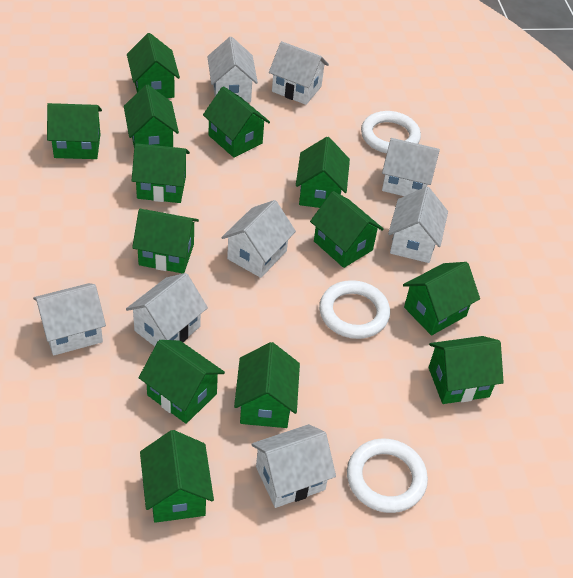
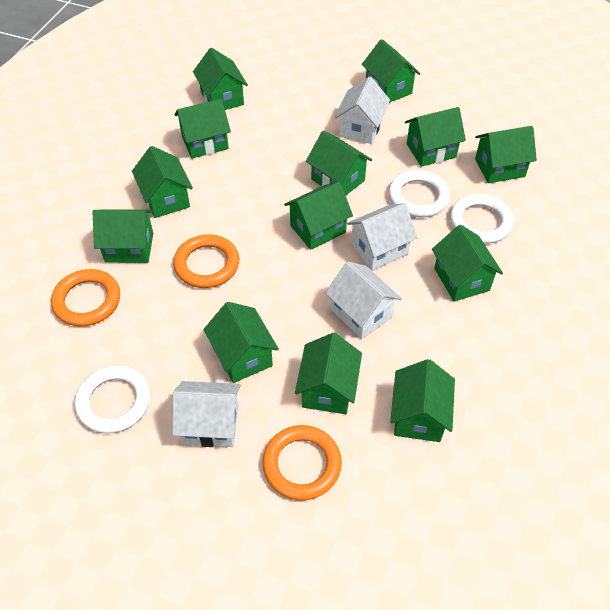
orange ring: none = 0 -> [51,269,120,327] [173,234,239,288] [262,425,342,500] = 3
white house: [33,283,106,356] [126,273,208,346] [207,37,258,102] [221,200,296,278] [252,424,336,508] [269,41,329,105] [382,138,440,196] [388,186,448,263] = 8 -> [172,381,241,447] [325,262,402,339] [335,76,390,144] [347,203,417,271] = 4

